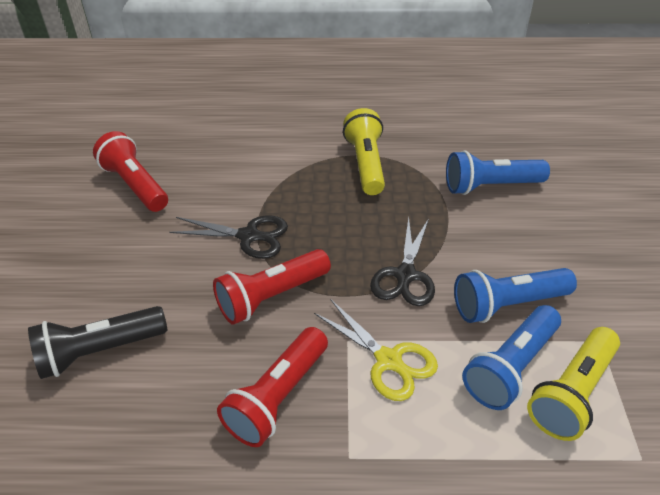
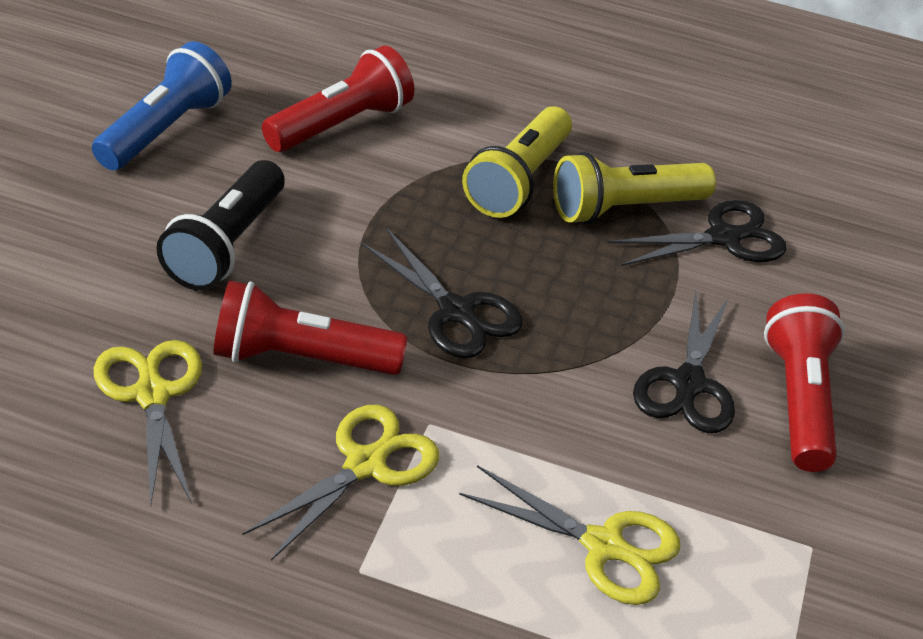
black scissors: [169,215,288,259] [370,217,435,306] = 2 -> [360,228,522,358] [608,200,787,266] [633,292,735,433] = 3
blue flashlight: [446,150,550,195] [454,268,577,323] [462,305,561,410] = 3 -> [92,41,232,170] = 1
yellow scissors: [314,299,438,401] = 1 -> [94,340,202,506] [242,405,439,561] [459,465,681,605] = 3

